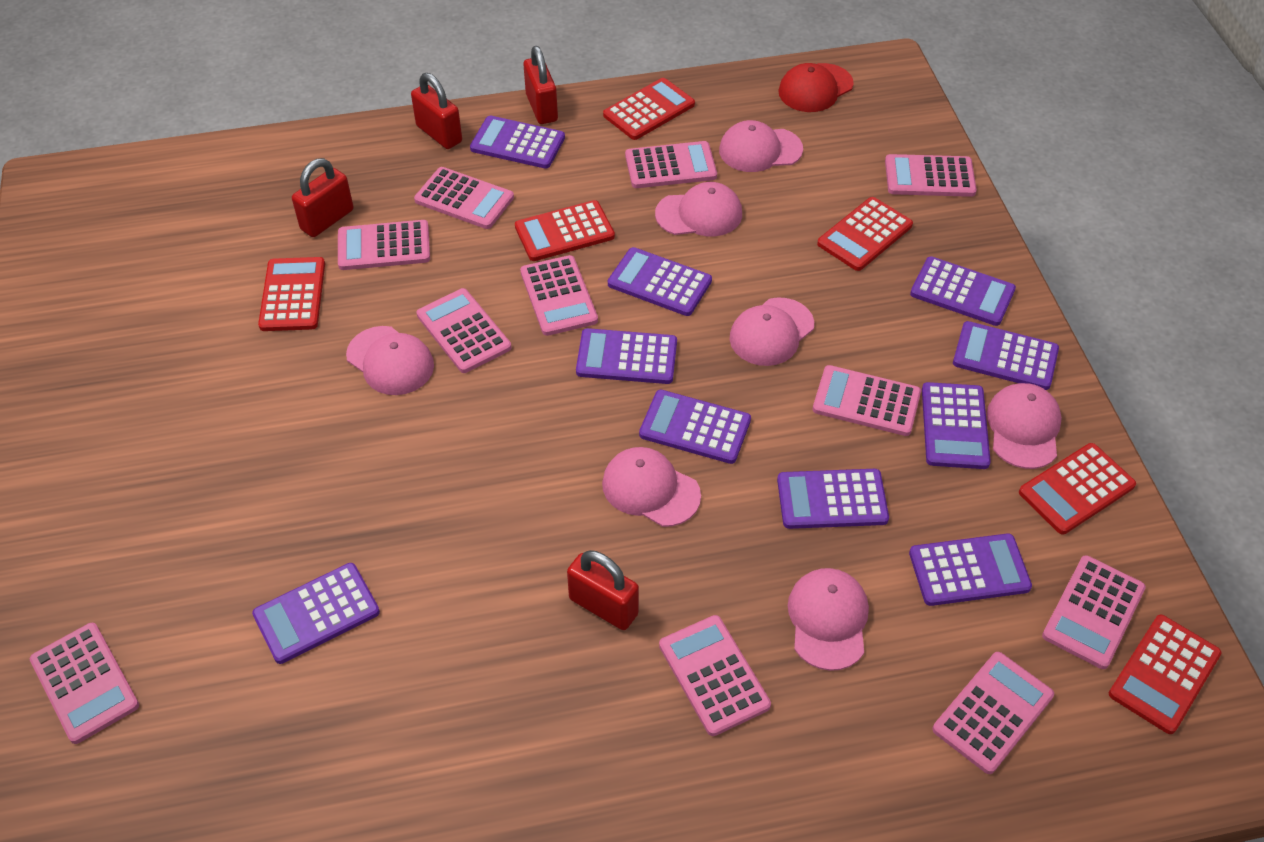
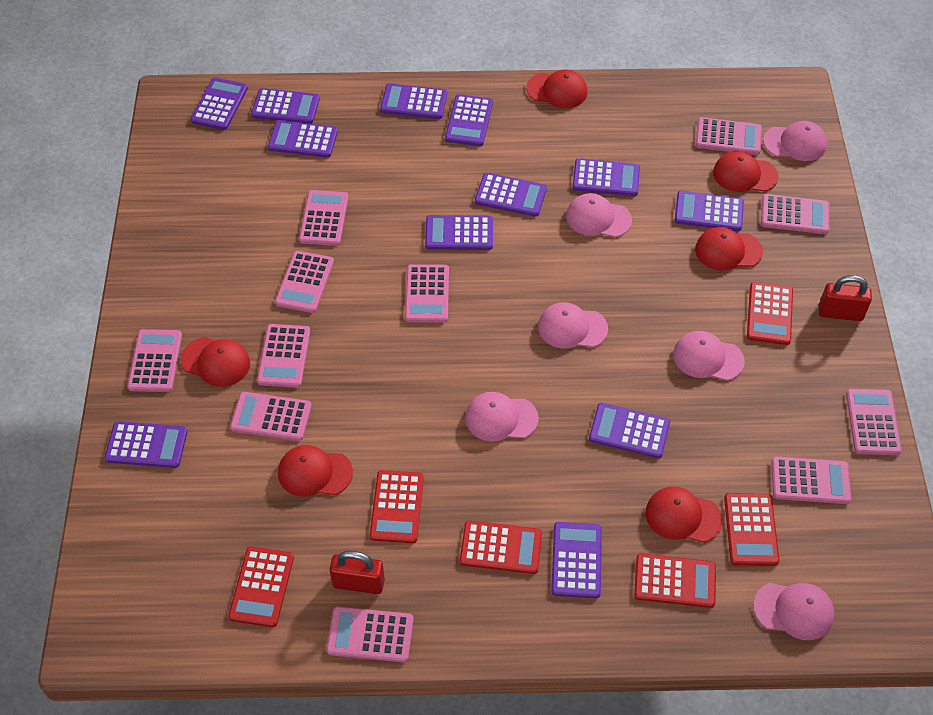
pink cap: [346,326,434,395] [602,447,701,527] [655,182,742,237] [719,120,803,172] [730,297,814,366] [788,568,869,671] [987,383,1062,469] = 7 -> [465,392,539,442] [538,302,608,349] [566,193,632,237] [673,331,745,381] [753,583,835,640] [763,121,827,161] = 6
purple calculator: [252,563,380,664] [470,116,565,169] [576,328,677,384] [608,247,712,316] [639,390,751,464] [777,469,889,529] [909,533,1032,606] [910,256,1016,326] [922,382,991,469] [953,321,1059,390] = 10 -> [105,421,188,468] [191,78,248,130] [251,88,320,124] [268,120,338,158] [380,83,447,119] [425,215,493,250] [445,94,493,146] [475,173,547,217] [551,522,602,598] [572,158,640,196] [589,403,670,458] [675,191,744,231] = 12
red cap: [778,63,854,112] = 1 -> [181,337,250,387] [278,445,353,497] [526,69,587,108] [646,486,723,543] [695,227,763,271] [713,151,778,192] = 6
red padlock: [292,158,354,237] [411,73,462,149] [523,46,558,124] [567,550,639,630] = 4 -> [330,551,385,594] [819,275,872,321] = 2

